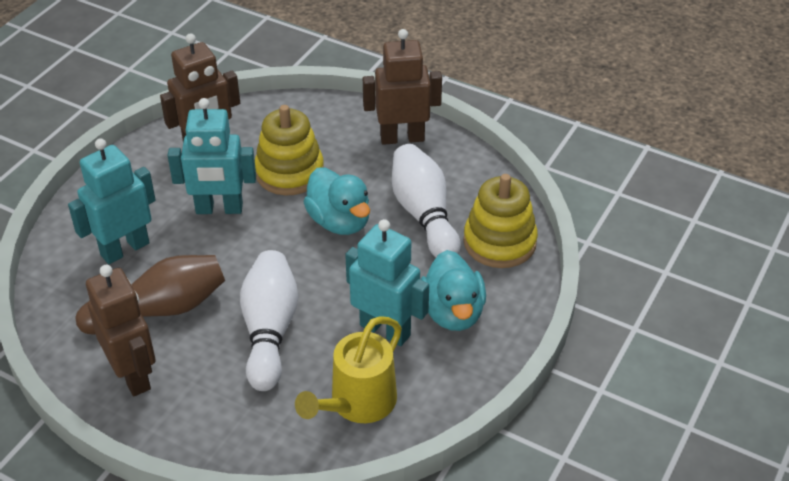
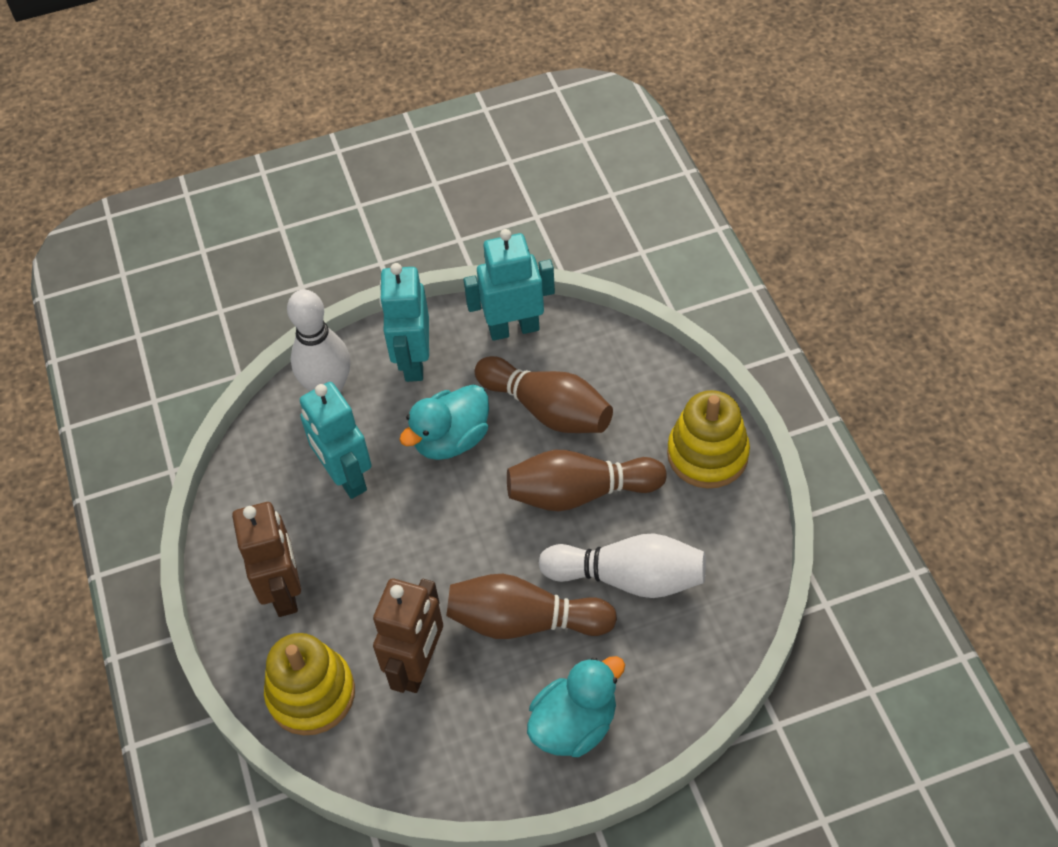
brown bowling pin: [76,255,225,335] = 1 -> [446,574,617,639] [475,356,613,433] [507,450,667,511] = 3
brown robot: [86,265,156,396] [160,33,240,142] [363,29,442,145] = 3 -> [232,502,301,617] [373,579,443,693] = 2
yellow watering can: [295,316,402,423] = 1 -> none = 0

